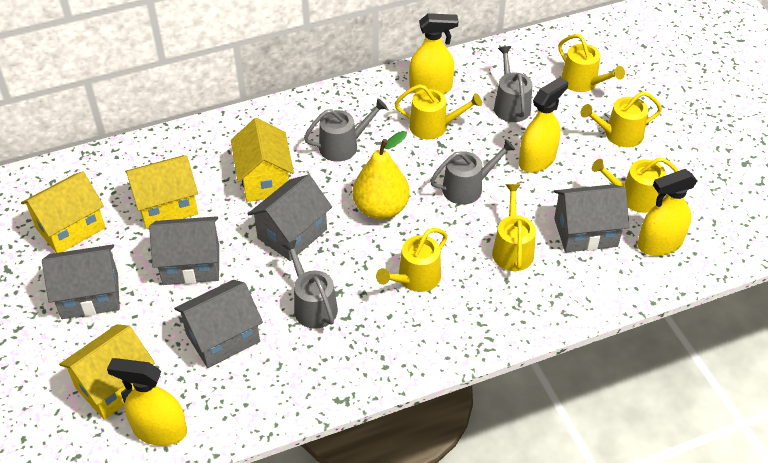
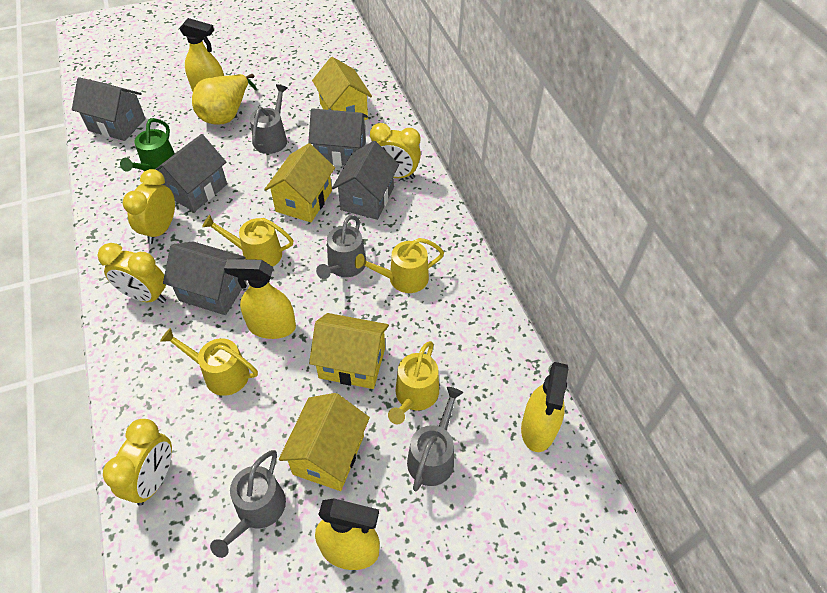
green watering can: none = 0 -> [120,118,175,172] = 1
yellow clock: none = 0 -> [98,243,166,303] [103,419,172,506] [123,169,175,244] [370,123,421,179] = 4
yellow watering can: [376,228,448,292] [395,84,482,139] [492,184,536,271] [558,34,625,92] [580,91,662,147] [592,157,679,213] = 6 -> [160,328,258,396] [202,215,293,267] [355,238,444,293] [388,341,439,424] = 4

